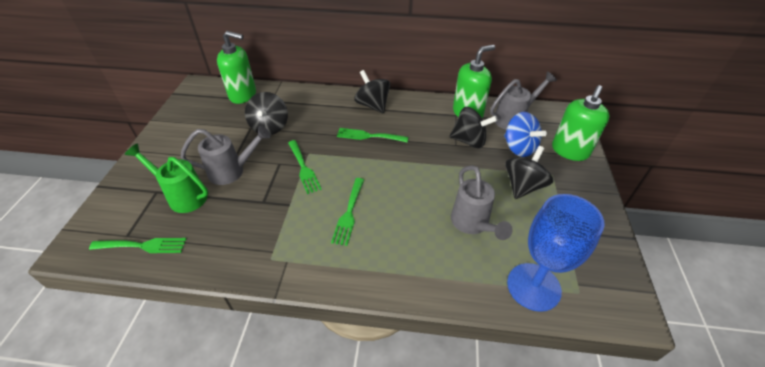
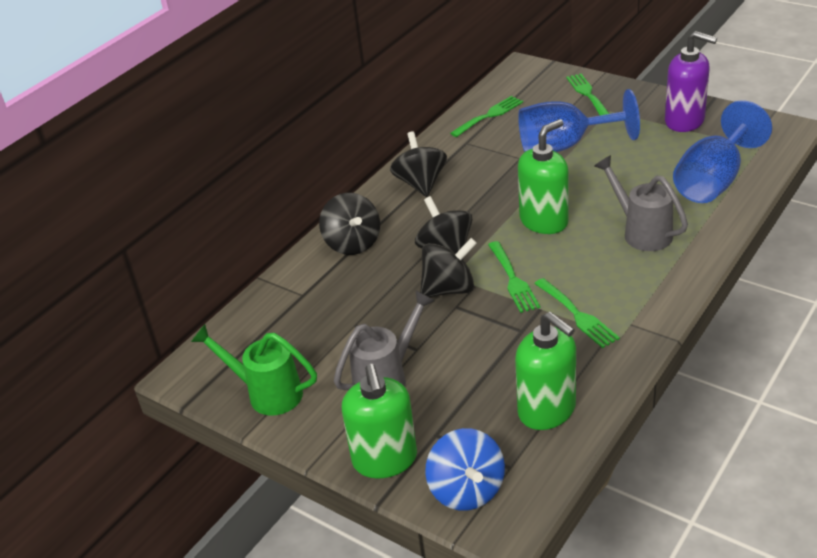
blue goblet: [507,194,604,312] = 1 -> [518,89,640,152] [673,100,772,203] = 2
grey watering can: [181,126,271,185] [451,165,513,240] [490,72,557,130] = 3 -> [334,290,435,390] [595,155,688,251] = 2
purple soap dispenser: none = 0 -> [665,31,717,132] = 1

